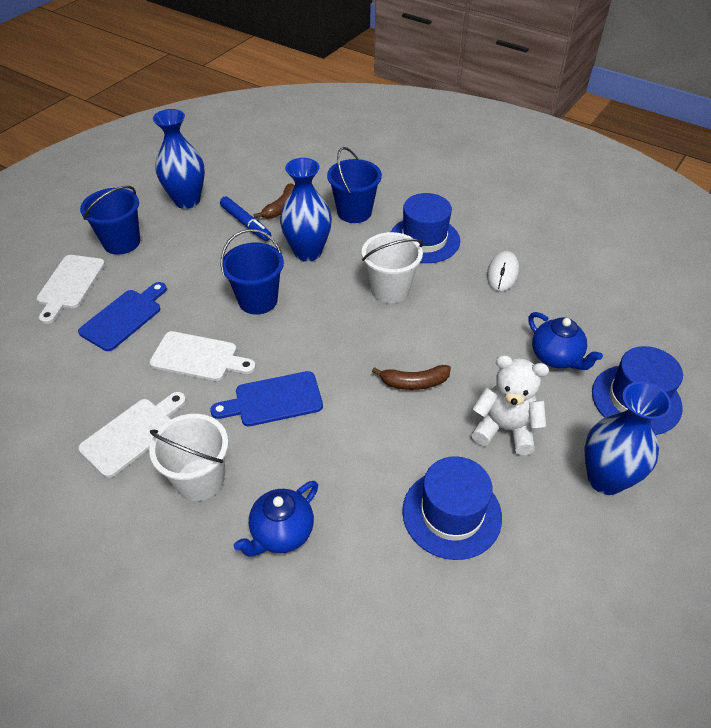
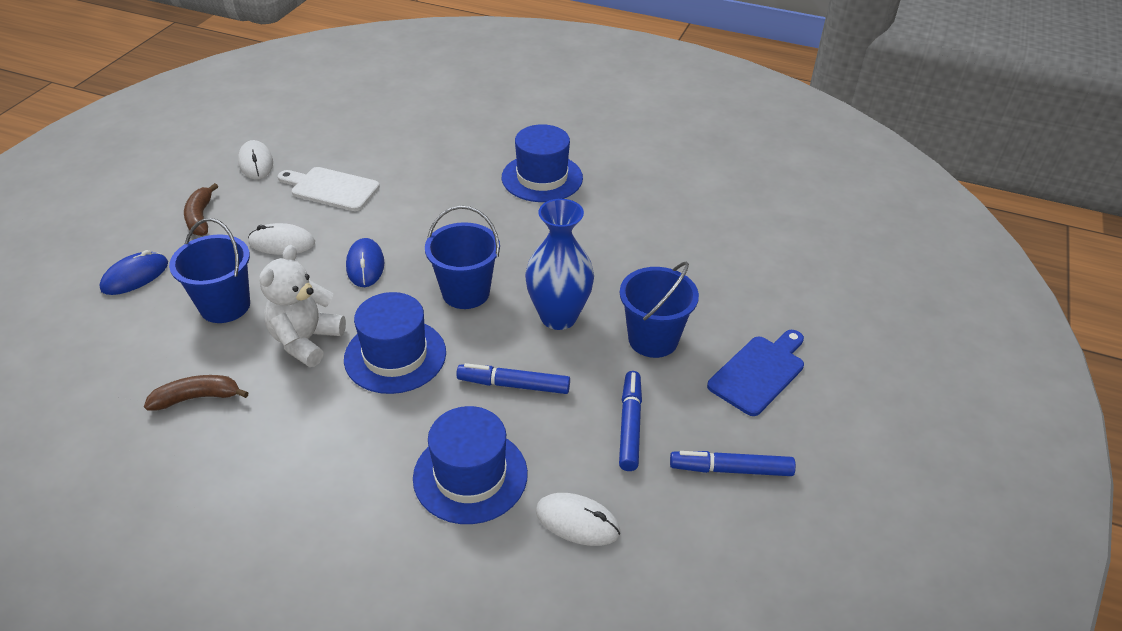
blue cutting board: [78,282,167,351] [210,371,323,426] = 2 -> [707,330,804,416] = 1
blue marker: [220,196,271,241] = 1 -> [456,363,570,394] [619,371,642,471] [670,451,796,476] = 3
blue mouse: none = 0 -> [100,250,168,295] [346,238,384,287] = 2
blue teapot: [234,481,318,557] [528,312,603,370] = 2 -> none = 0
blue vase: [153,109,205,209] [280,158,332,262] [584,381,672,495] = 3 -> [525,199,594,330] = 1
white bucket: [149,414,229,501] [362,232,423,303] = 2 -> none = 0
white cutting board: [37,255,105,324] [78,392,186,478] [150,331,256,381] = 3 -> [278,167,380,211] = 1
white mouse: [487,251,519,291] = 1 -> [238,140,273,179] [248,223,315,255] [536,493,620,546] = 3

